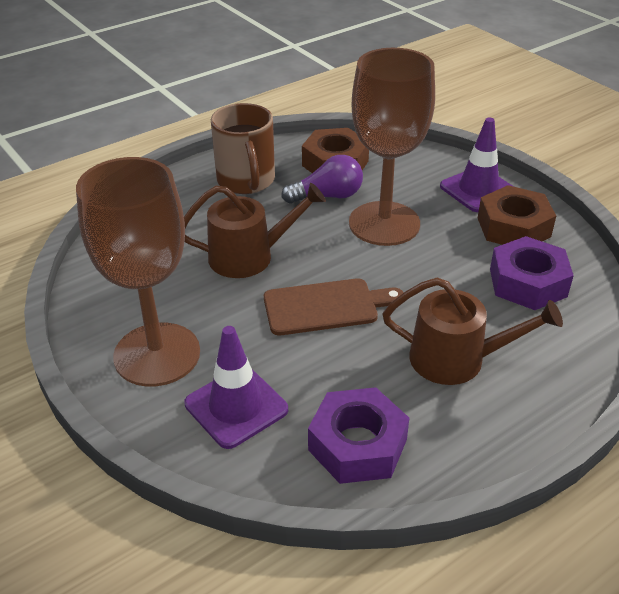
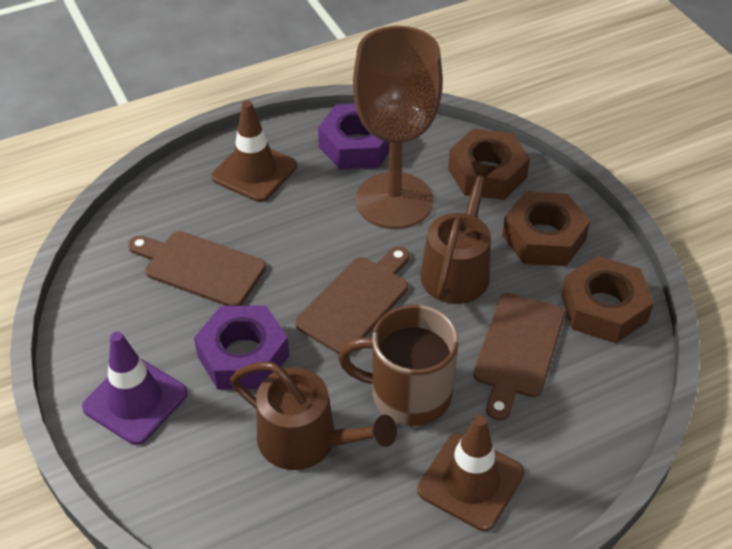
brown cutting board: [264,278,404,335] = 1 -> [128,231,266,306] [295,247,409,354] [473,293,565,420] = 3
brown goblet: [76,157,200,387] [349,48,435,246] = 2 -> [353,26,443,229] = 1
brown nut: [302,128,369,173] [478,185,556,245] = 2 -> [448,129,530,200] [502,191,590,266] [561,256,654,343] = 3
brown traffic cone: none = 0 -> [211,101,297,202] [417,415,524,531] = 2
purple light bulb: [281,155,363,204] = 1 -> none = 0
purple traffic cone: [184,326,288,449] [440,118,514,212] = 2 -> [82,331,188,445] = 1

